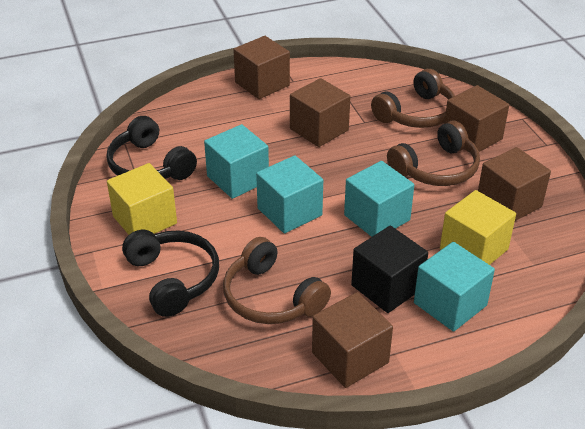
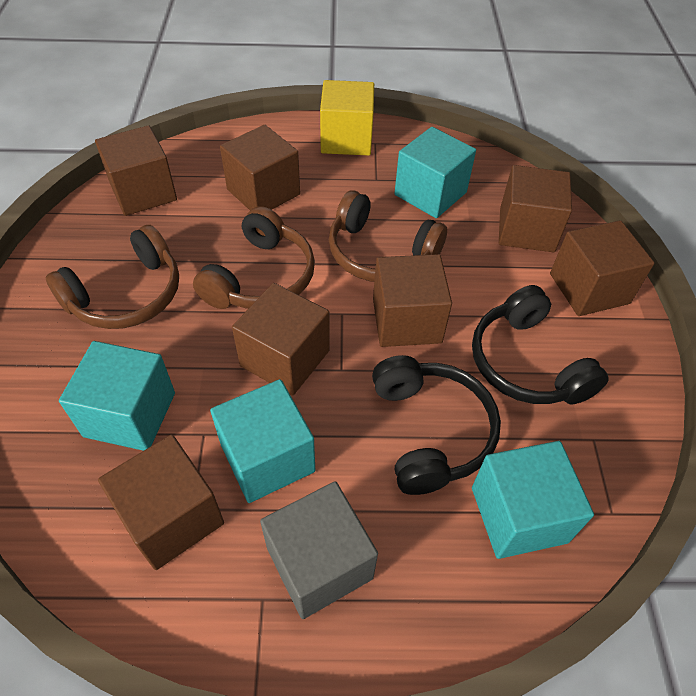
black cube: [351,226,428,313] = 1 -> none = 0
brown cube: [233,36,290,99] [290,78,351,147] [312,292,393,388] [444,85,509,153] [478,147,551,221] = 5 -> [95,125,177,216] [98,434,224,570] [220,125,300,210] [232,283,329,396] [373,254,452,347] [499,165,572,252] [550,220,654,316] = 7
grey cube: none = 0 -> [260,481,378,619] = 1
yellow cube: [107,163,177,235] [440,190,516,265] = 2 -> [320,80,374,156] = 1

